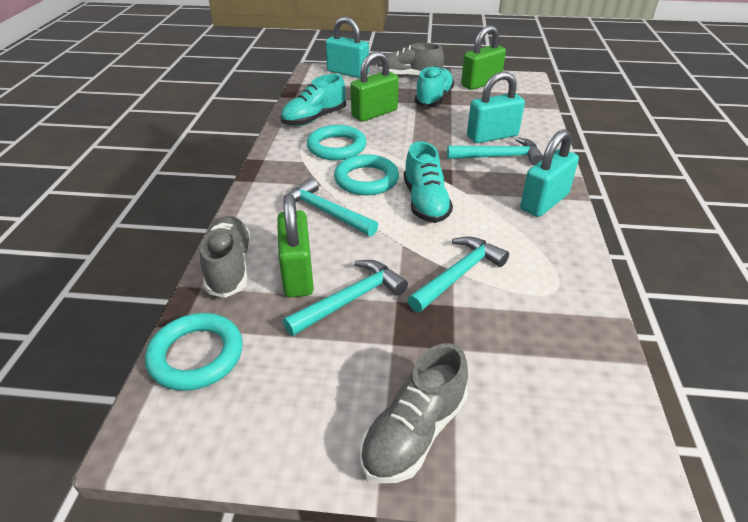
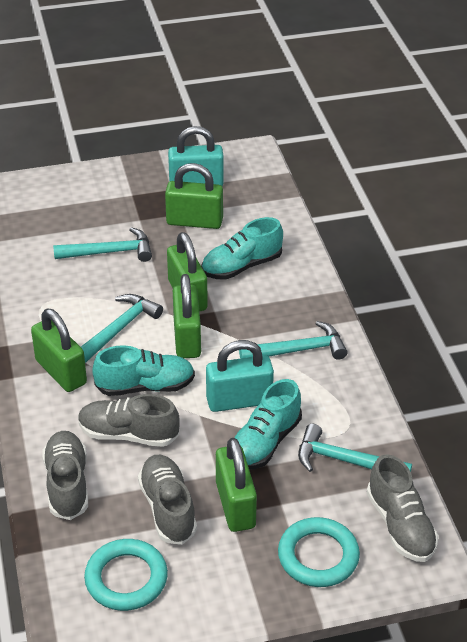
green padlock: [277,194,314,297] [351,51,399,122] [461,25,506,90] = 3 -> [31,308,87,392] [165,163,223,229] [167,232,208,312] [173,274,201,358] [216,438,257,532] = 5
grey shoe: [200,216,251,298] [360,343,468,483] [376,43,444,77] = 3 -> [42,431,88,520] [78,394,180,447] [138,455,197,545] [367,454,439,562] = 4
turquoise padlock: [326,16,369,78] [467,71,525,143] [520,129,579,217] = 3 -> [168,126,224,186] [206,340,274,412] = 2
turquoise ring: [145,313,243,391] [307,125,366,160] [334,154,399,195] = 3 -> [84,539,168,611] [278,517,360,587] = 2

